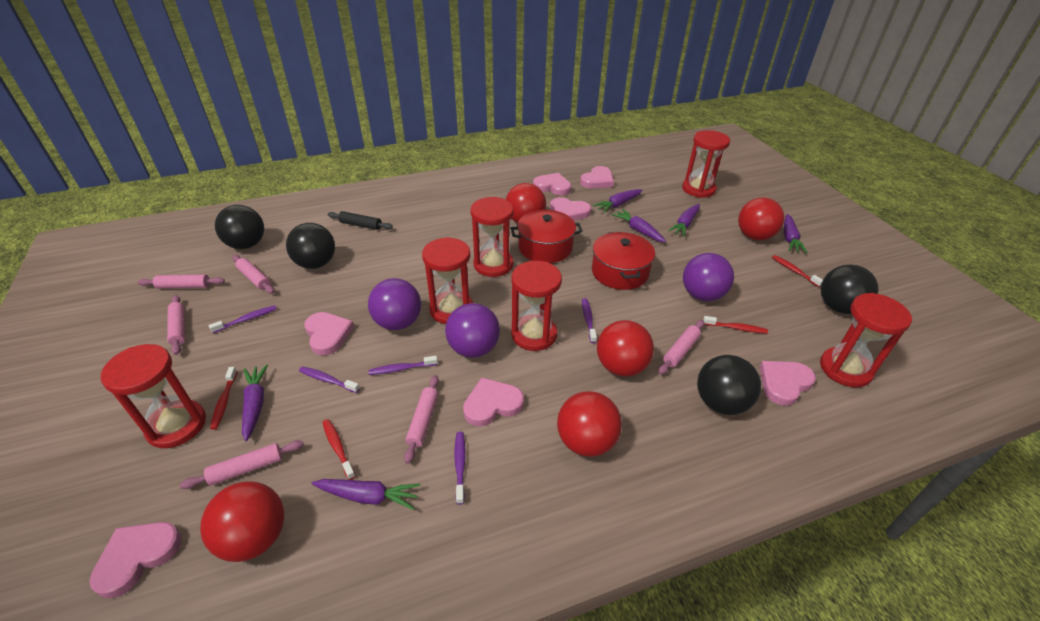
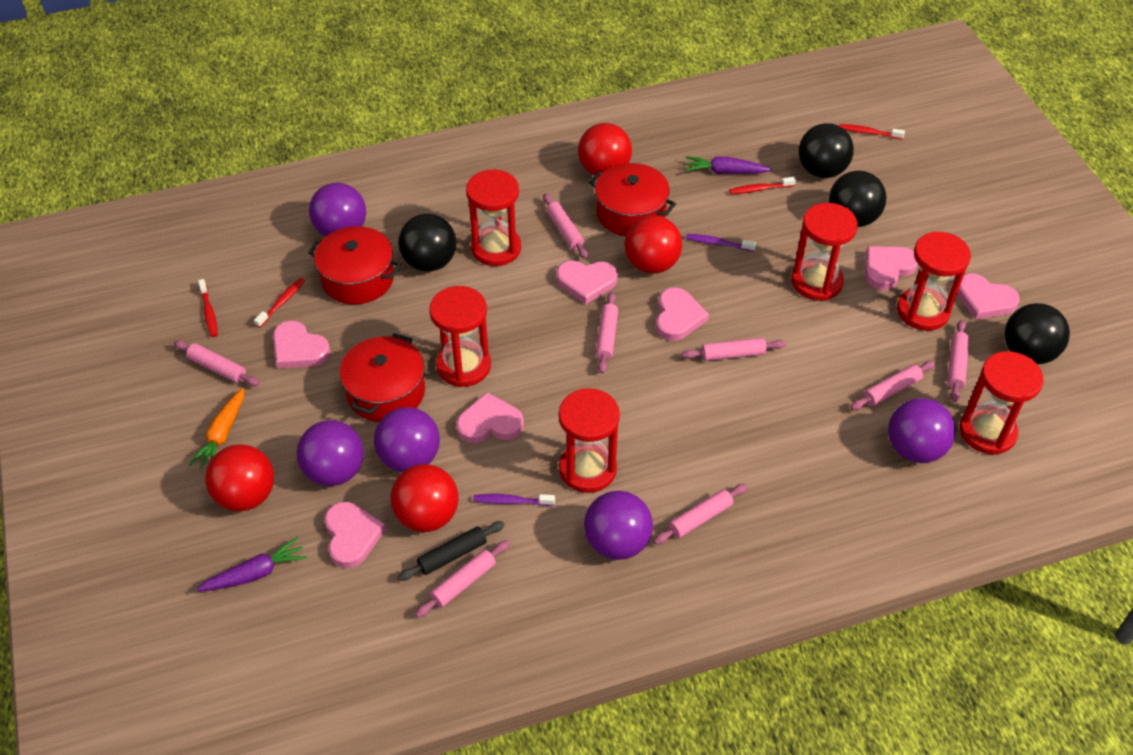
orange carrot: none = 0 -> [189,388,244,468] = 1
pink rolling pin: [138,274,225,289] [167,295,185,355] [180,440,304,489] [232,255,274,294] [404,375,439,464] [658,320,704,375] = 6 -> [173,340,259,386] [415,540,510,618] [543,193,588,259] [596,292,618,374] [654,484,748,545] [682,338,786,361] [850,361,936,410] [947,320,969,403] = 8
purple ball: [368,278,421,330] [445,303,500,358] [683,253,734,301] = 3 -> [297,420,364,486] [309,183,366,237] [374,407,440,472] [584,491,653,560] [888,398,956,463] = 5
purple carrot: [242,364,268,441] [311,479,421,510] [593,189,643,213] [612,209,666,242] [668,204,700,237] [784,214,808,253] = 6 -> [196,537,307,591] [685,156,772,174] = 2
purple toothbrush: [209,305,277,333] [299,366,360,393] [369,356,438,375] [454,432,466,505] [582,298,597,343] = 5 -> [473,494,555,506] [686,234,756,252] = 2
red ball: [200,481,284,562] [506,183,546,223] [557,391,622,457] [597,320,654,376] [738,198,784,240] = 5 -> [205,444,274,511] [390,464,458,532] [578,123,632,177] [624,216,682,274] = 4
red pot: [511,210,583,263] [592,232,655,290] = 2 -> [308,226,401,305] [340,333,425,422] [589,163,676,236] = 3

